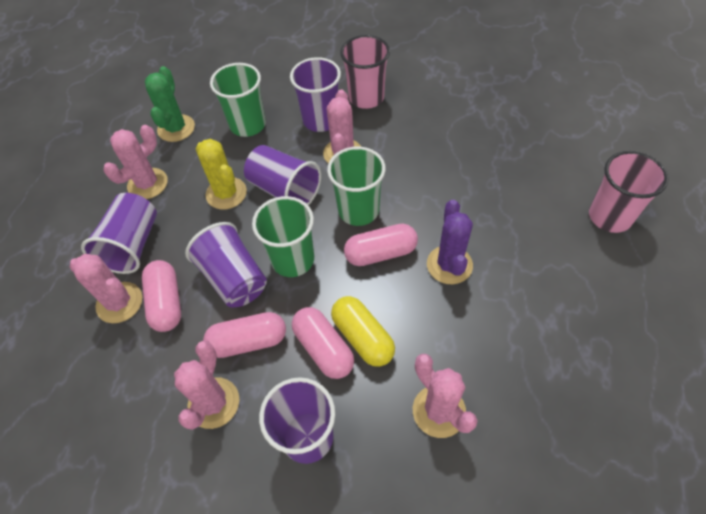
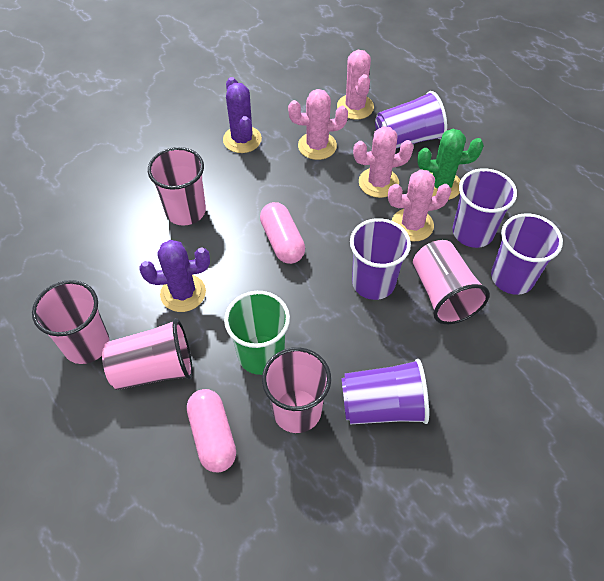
green cup: [210,63,266,137] [252,196,314,277] [327,146,386,226] = 3 -> [224,291,290,375] = 1
pink cactus: [70,254,142,323] [104,125,168,199] [174,341,239,430] [323,90,361,164] [413,354,478,438] = 5 -> [288,89,348,160] [337,50,374,120] [353,126,414,198] [388,169,451,241] = 4
pink capsule: [142,260,181,332] [203,312,286,358] [292,307,354,379] [344,224,418,266] = 4 -> [187,389,236,472] [260,202,305,264] = 2
pink cup: [340,35,390,109] [589,151,669,233] = 2 -> [32,280,109,364] [102,318,193,390] [148,147,206,226] [262,347,331,433] [413,240,490,324] = 5
purple cactus: [427,200,473,284] = 1 -> [140,240,210,312] [223,77,262,153] = 2
yellow cactus: [196,139,247,210] = 1 -> none = 0
yellow capsule: [331,296,395,367] = 1 -> none = 0

